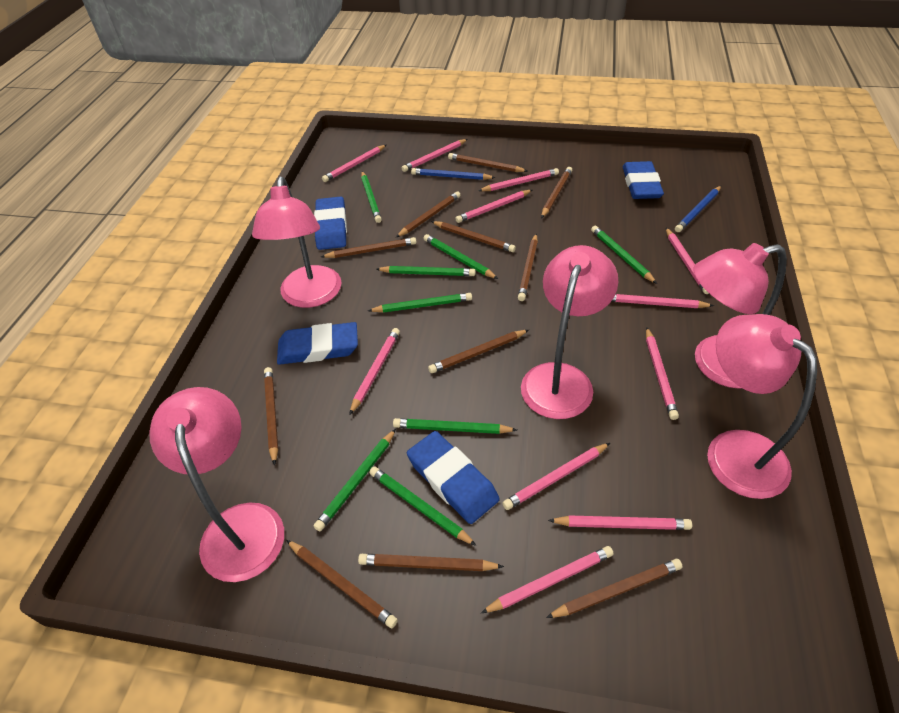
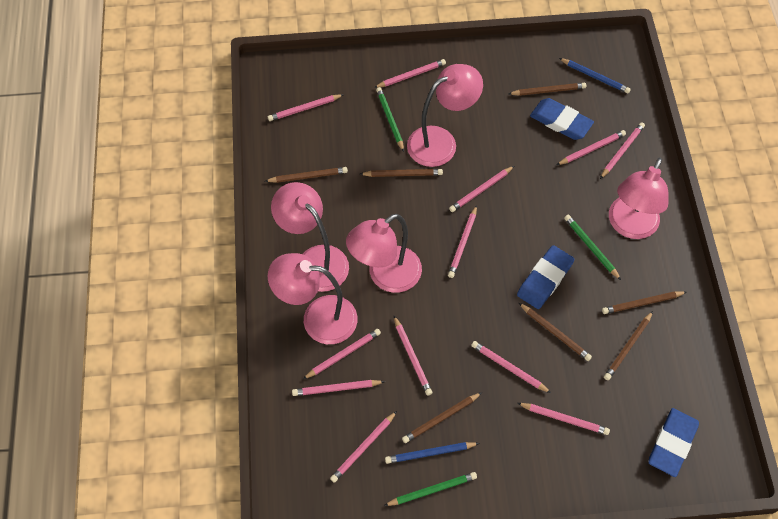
blue eraser: [277,322,358,365] [314,197,347,250] [407,431,500,524] [623,161,664,199] = 4 -> [517,245,575,309] [530,98,594,140] [648,408,699,477] = 3
brown pencil: [264,367,278,466] [286,540,398,628] [321,237,416,258] [358,554,504,571] [396,191,460,237] [428,330,529,373] [431,221,516,252] [448,153,527,172] [518,234,538,301] [541,167,572,218] [546,559,683,618] = 11 -> [265,167,348,183] [360,169,443,177] [402,392,482,443] [508,83,586,96] [519,303,592,361] [602,291,686,314] [604,311,653,380] = 7
green pencil: [313,429,396,531] [361,171,382,223] [368,293,472,313] [369,466,477,546] [376,266,475,276] [393,418,517,434] [424,234,498,279] [591,226,657,284] = 8 -> [376,87,404,152] [384,472,477,506] [564,215,621,280] = 3
pink pencil: [322,145,386,182] [349,328,400,415] [402,139,468,172] [455,190,532,223] [478,168,559,191] [481,546,614,613] [502,443,610,510] [548,515,692,530] [611,294,714,308] [646,327,679,420] [666,228,709,294] = 11 -> [268,94,344,121] [292,380,385,396] [303,329,381,379] [330,411,397,483] [374,59,446,88] [394,316,432,396] [448,205,477,278] [449,166,514,212] [471,341,551,393] [518,403,610,435] [557,130,626,165] [600,122,645,179] = 12

